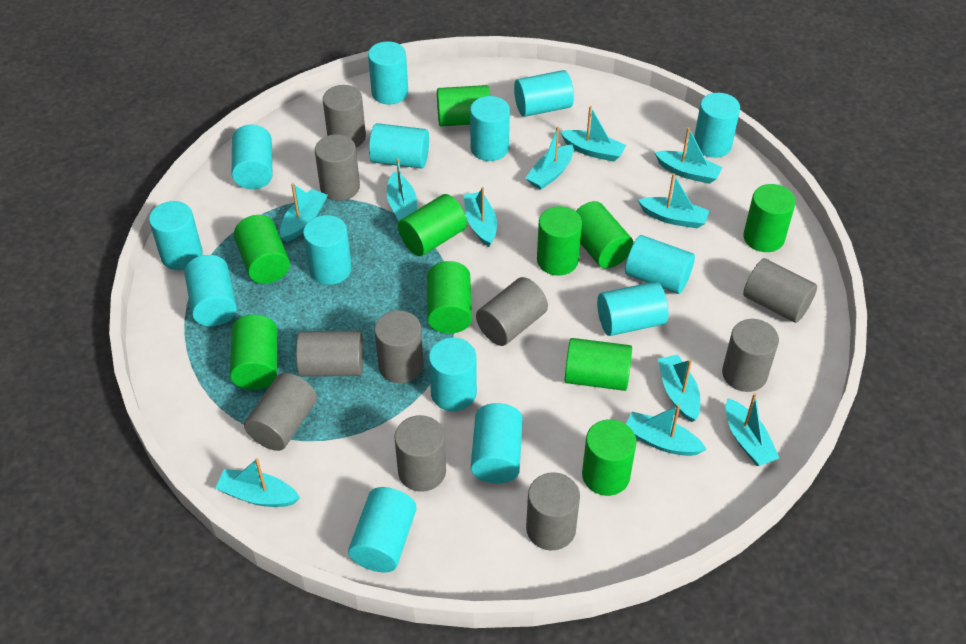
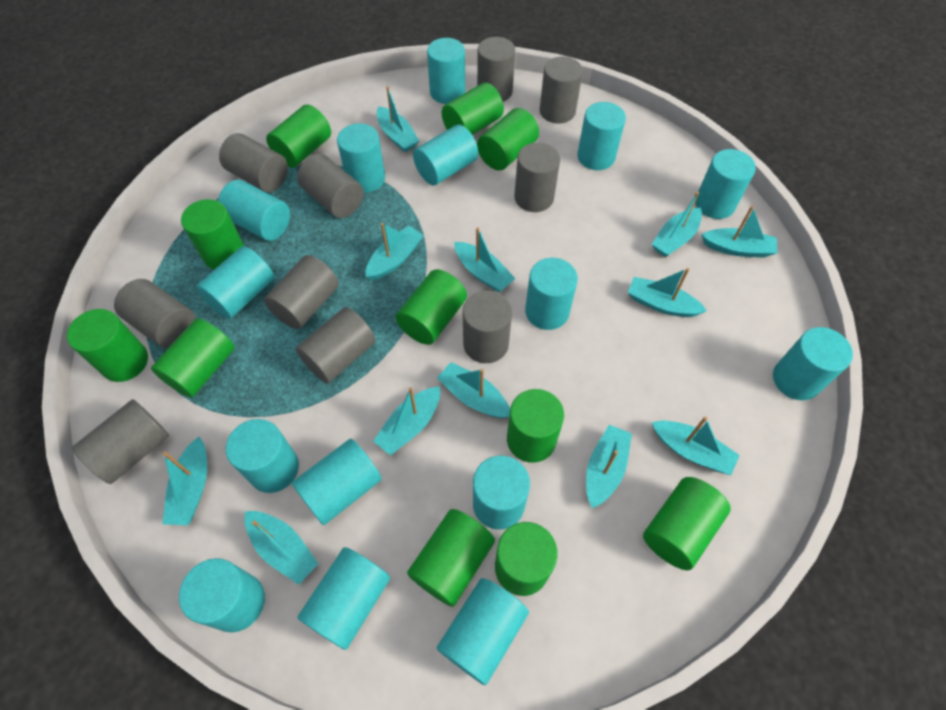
green cylinder: [230,315,277,390] [234,215,290,284] [398,194,467,256] [427,261,472,334] [437,85,490,126] [537,206,582,276] [565,338,632,391] [576,201,634,269] [582,419,637,496] [743,184,796,252] = 10 -> [67,309,148,382] [151,318,235,398] [181,199,244,270] [266,105,331,168] [396,269,467,345] [407,509,495,607] [442,83,504,135] [477,108,539,171] [495,522,558,596] [507,389,564,463] [643,477,731,570] = 11
turquoise boat: [215,458,300,507] [280,183,328,242] [387,158,417,221] [464,187,497,247] [526,127,574,190] [560,106,626,162] [626,404,707,456] [638,173,710,228] [654,127,723,184] [658,355,700,422] [726,393,779,466] = 11 -> [162,437,207,526] [245,511,319,585] [365,223,424,280] [373,387,440,456] [377,86,419,152] [437,362,510,418] [454,227,516,292] [586,425,632,508] [628,268,707,317] [651,192,702,257] [652,417,740,475] [702,206,778,258] = 12
turquoise cylinder: [149,201,203,270] [184,255,237,326] [232,125,272,189] [303,215,352,285] [348,487,417,572] [368,41,408,105] [369,123,429,169] [429,338,477,411] [470,96,510,161] [471,403,523,483] [514,70,574,117] [597,281,668,336] [625,235,695,294] [694,93,740,158] = 14 -> [179,558,265,632] [196,246,274,319] [218,180,290,241] [226,419,299,493] [292,439,382,525] [298,547,390,650] [337,123,385,193] [413,125,478,185] [427,38,465,104] [437,578,529,686] [473,456,530,530] [525,258,578,330] [577,102,626,170] [695,149,756,219] [773,327,853,400] = 15

